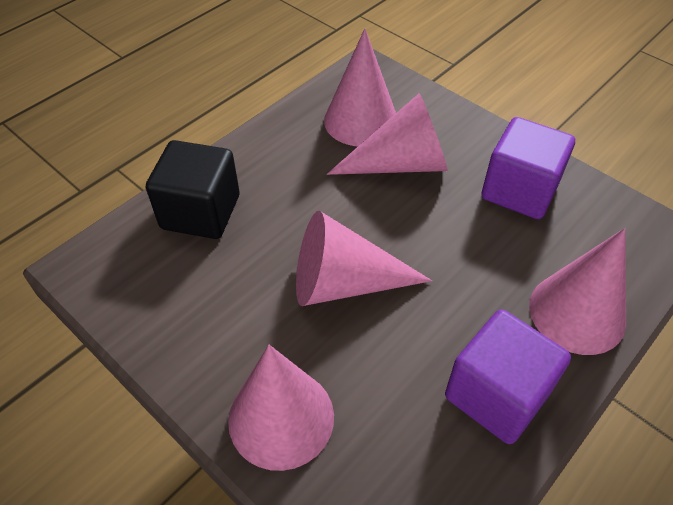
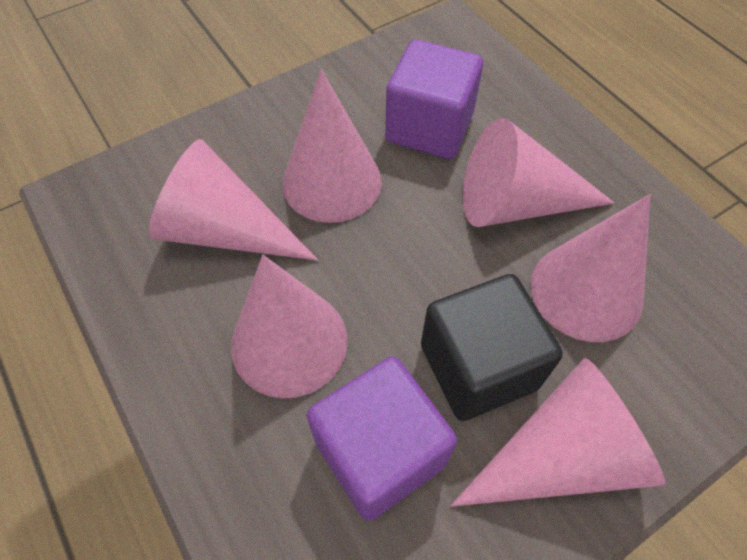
pink cone: [228,345,334,471] [296,211,432,306] [324,28,396,146] [327,93,448,175] [529,228,626,355] = 5 -> [149,139,318,261] [231,255,348,398] [283,70,382,223] [450,358,665,507] [463,118,615,227] [531,194,651,342] = 6

